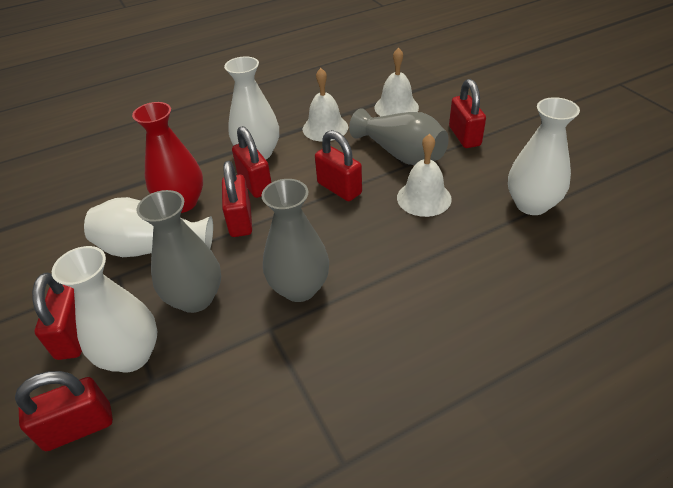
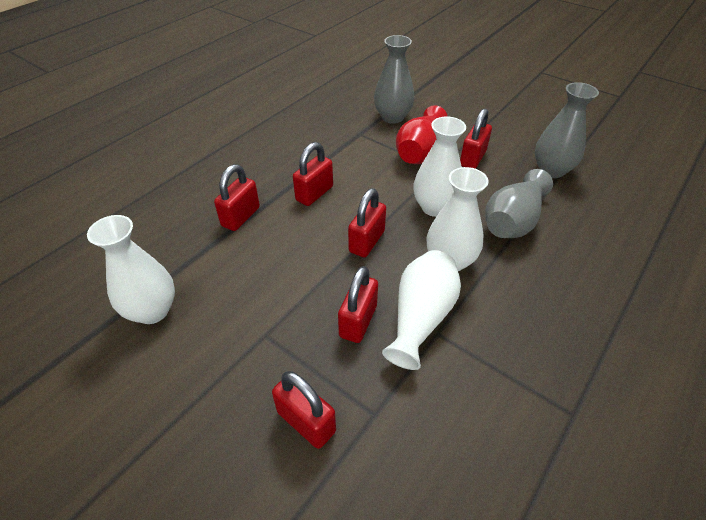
white bell: [303,68,348,142] [374,48,419,116] [397,134,452,217] = 3 -> none = 0

